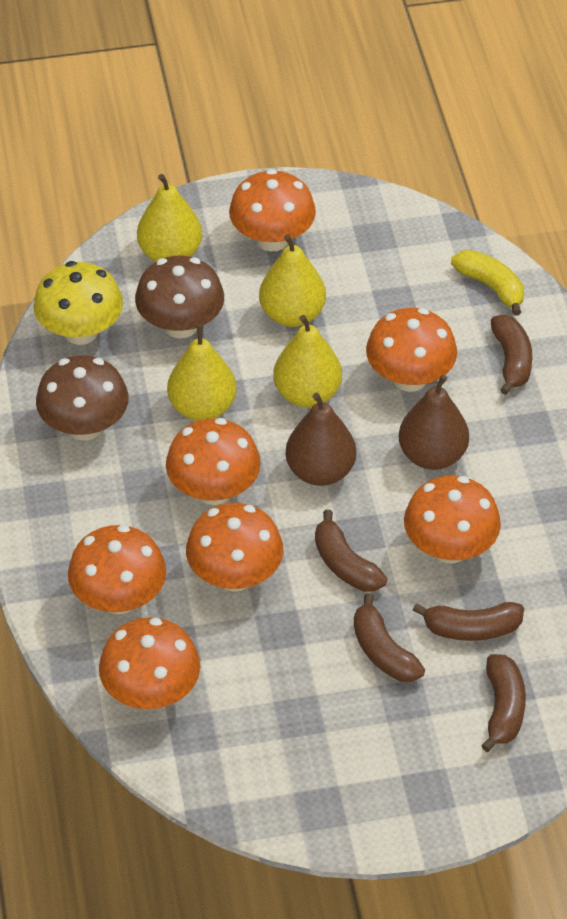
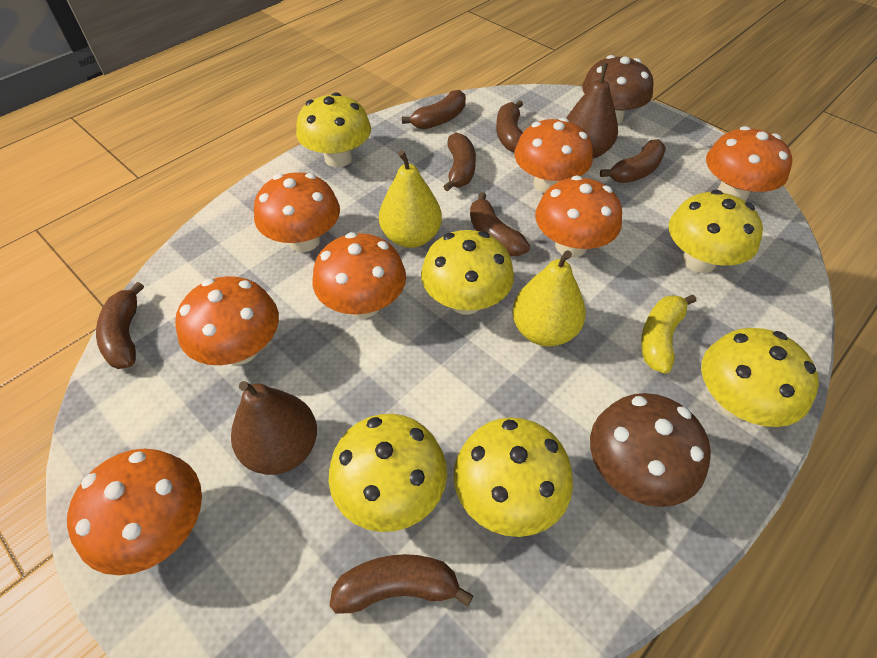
brown banana: [315,510,387,592] [354,593,425,682] [413,602,524,641] [481,654,526,752] [491,315,532,395] = 5 -> [96,282,144,369] [329,554,474,614] [402,90,466,129] [443,133,476,191] [470,192,530,256] [496,100,523,152] [600,139,666,183] = 7
yellow mushroom: [33,261,123,345] = 1 -> [296,92,371,168] [329,414,447,532] [421,230,514,315] [454,417,573,537] [669,190,763,273] [701,328,819,427] = 6
yellow pear: [137,174,202,262] [167,324,237,421] [259,234,326,327] [273,315,342,407] = 4 -> [379,150,442,248] [512,251,586,347] = 2

